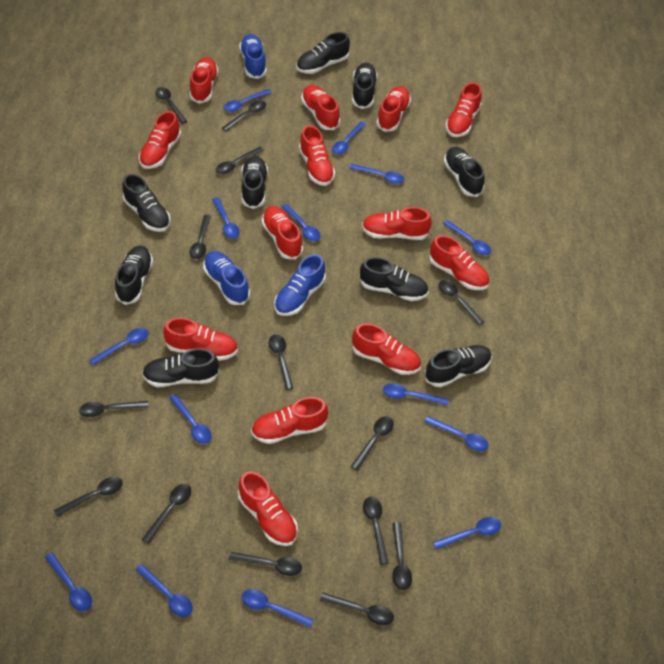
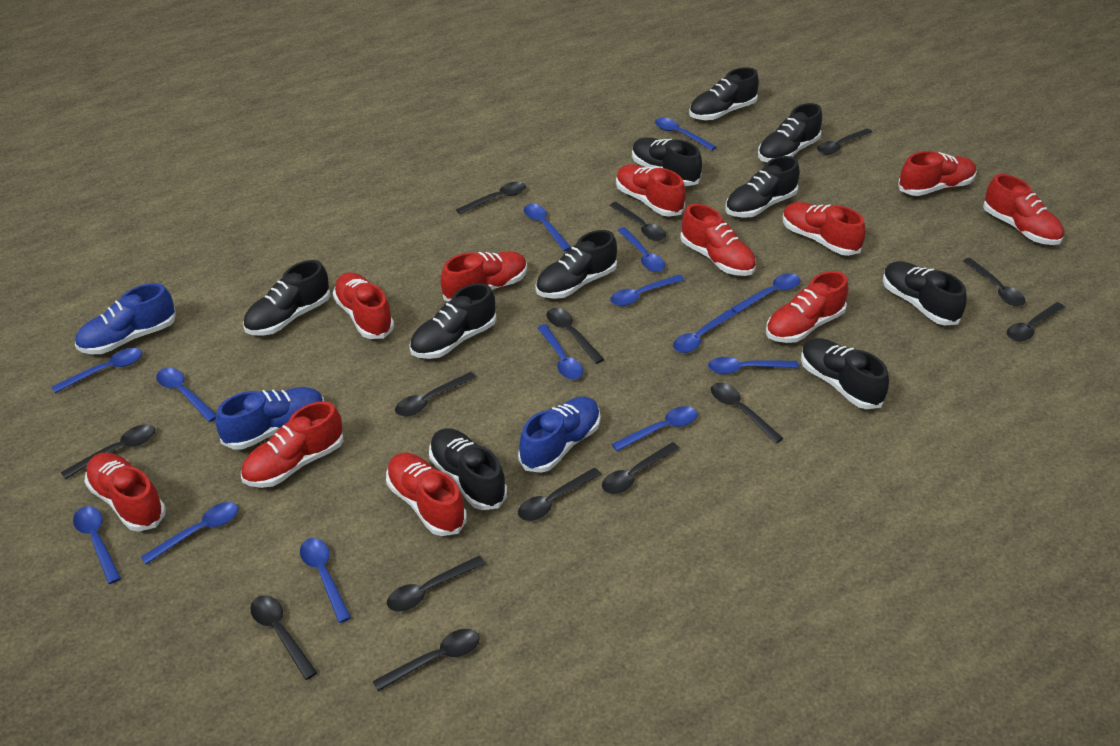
black shoe: [115,246,153,305] [122,174,170,232] [142,348,219,387] [241,156,268,209] [296,32,350,74] [352,63,378,109] [359,257,429,301] [425,345,492,387] [444,147,485,197] = 9 -> [243,260,331,336] [409,283,496,359] [429,428,507,510] [535,230,617,299] [632,137,702,186] [689,67,759,120] [725,156,800,218] [758,103,822,162] [801,338,889,409] [883,261,967,325] = 10
red shoe: [139,111,181,169] [164,318,238,361] [190,57,218,104] [238,471,298,546] [251,397,328,444] [262,206,303,259] [299,125,335,186] [301,85,340,130] [352,323,421,375] [362,207,432,240] [376,86,411,132] [429,235,489,290] [445,82,482,137] = 13 -> [85,452,166,532] [241,401,343,488] [333,272,394,339] [386,453,467,536] [441,251,527,302] [616,164,686,217] [680,204,756,276] [766,271,848,343] [783,202,866,256] [898,151,977,196] [983,174,1064,245] = 11

